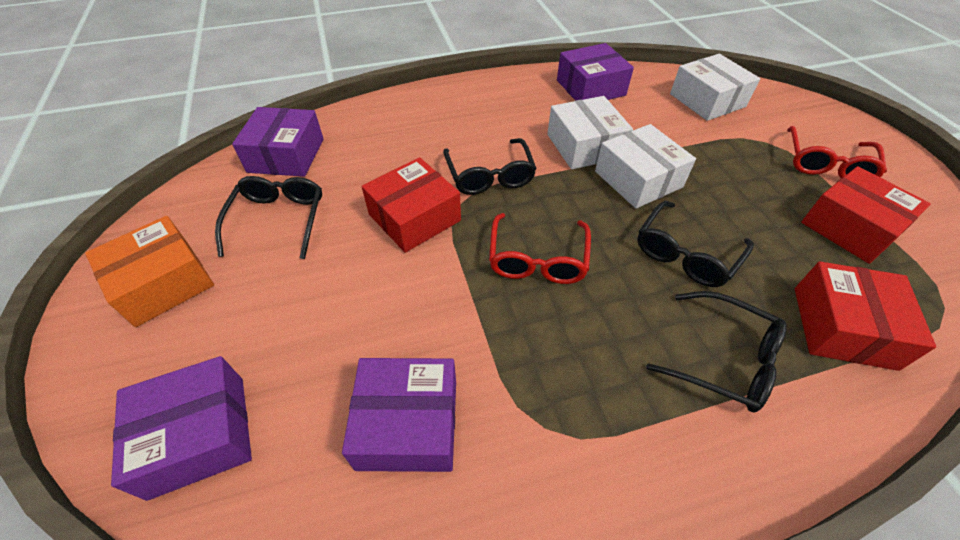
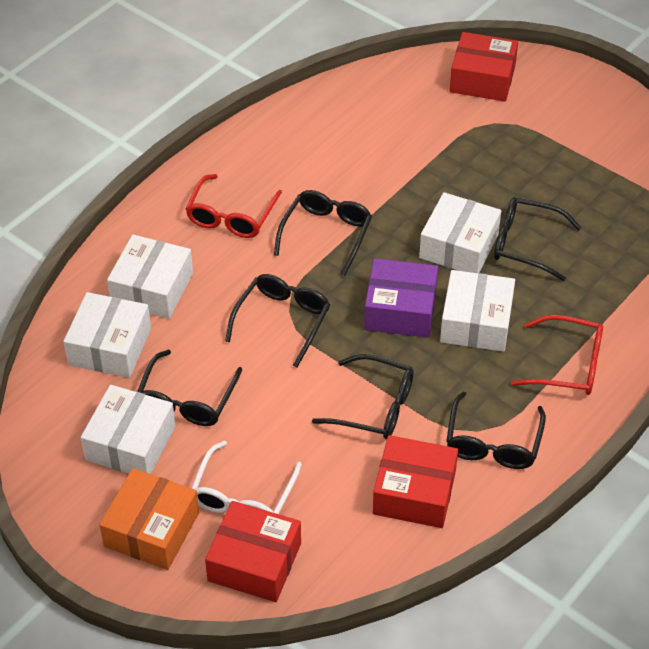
black glasses: [215,176,322,259] [443,138,537,195] [637,201,754,287] [646,291,787,413] = 4 -> [137,350,242,426] [225,274,330,368] [274,190,372,276] [312,354,414,439] [446,392,546,469] [494,197,582,281] = 6
purple box: [111,356,252,501] [232,107,324,177] [342,358,456,472] [557,43,634,101] = 4 -> [364,258,438,338] = 1
white box: [547,96,633,169] [595,124,696,208] [670,54,760,121] = 3 -> [64,292,151,378] [81,385,176,474] [107,235,193,319] [419,192,501,274] [440,270,515,352] = 5
white glasses: none = 0 -> [192,441,302,514] = 1

